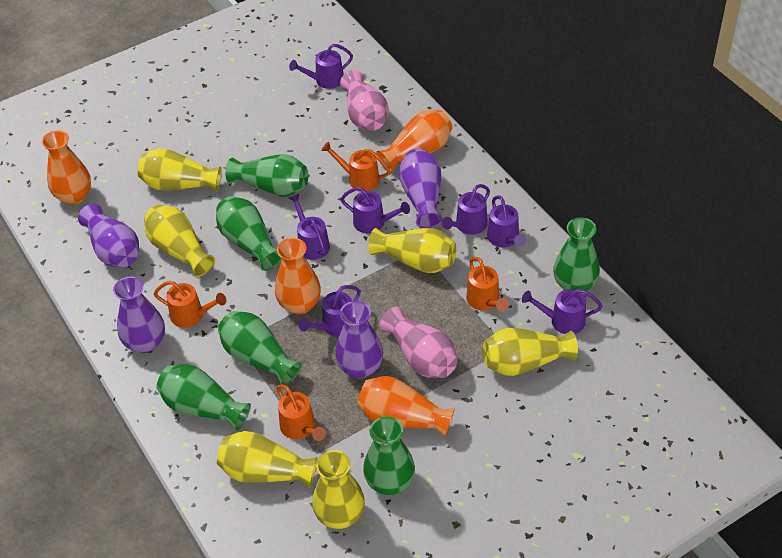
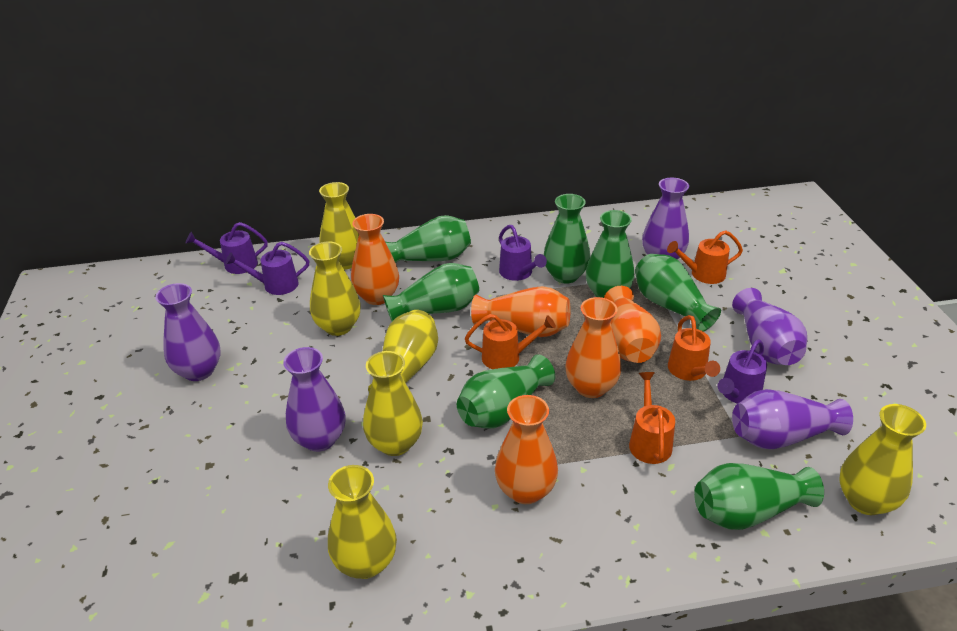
green vase: [156,364,251,431] [216,196,282,271] [218,311,302,385] [225,154,308,197] [363,417,415,495] [553,217,600,291] = 6 -> [383,263,479,321] [385,215,471,263] [457,354,555,429] [544,194,590,284] [586,210,634,298] [635,254,721,332] [694,463,824,530] = 7
orange vase: [41,130,91,205] [275,238,321,314] [357,376,455,437] [376,110,452,173] = 4 -> [351,214,399,305] [471,286,571,337] [495,395,558,504] [565,297,621,398] [604,286,661,363] = 5
pink vase: [340,70,389,131] [380,307,457,378] = 2 -> none = 0
purple vase: [78,204,139,267] [113,277,165,353] [335,301,383,378] [399,148,443,228] = 4 -> [155,283,221,381] [283,347,346,452] [642,178,689,260] [732,288,807,365] [732,389,853,449] = 5
purple watering can: [289,44,353,89] [289,193,330,260] [298,285,361,337] [341,187,410,234] [442,184,490,235] [487,195,526,248] [522,289,602,334] = 7 -> [186,222,268,274] [225,242,309,295] [499,225,547,281] [718,339,767,404] = 4

